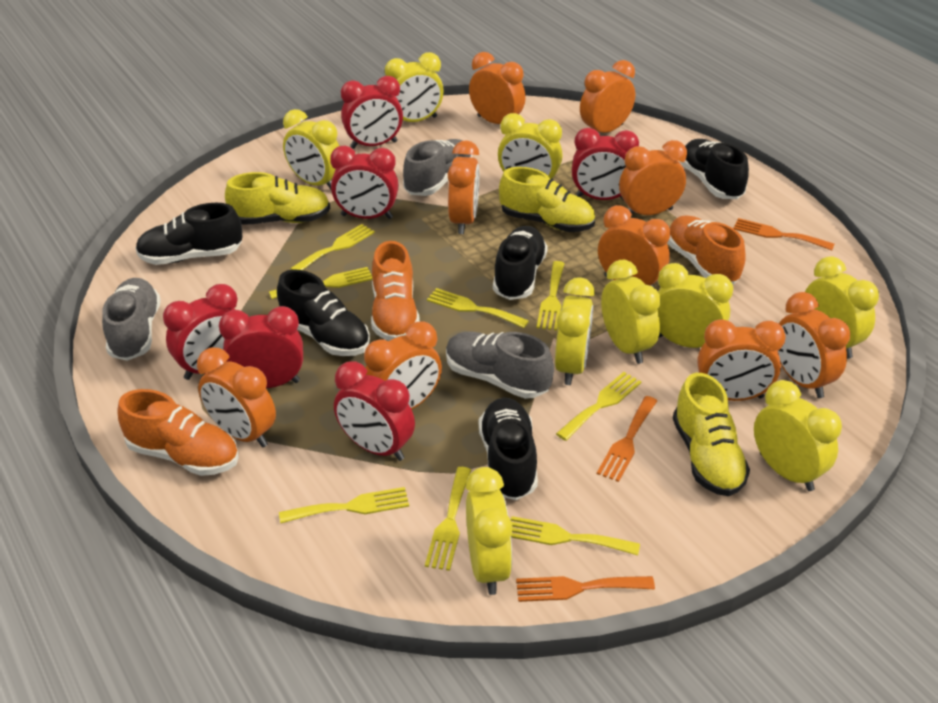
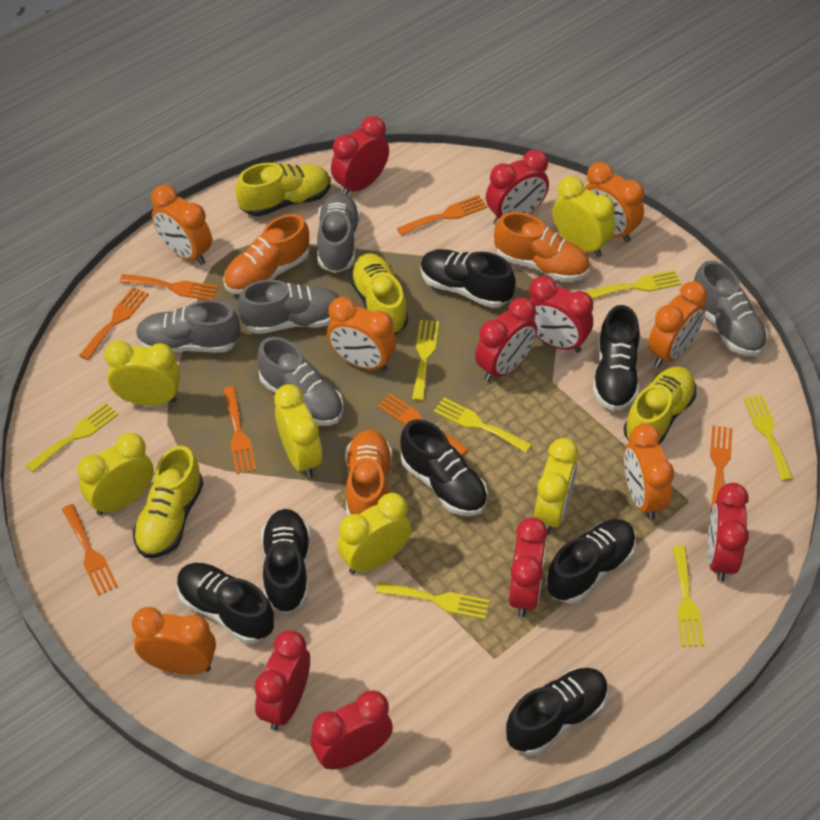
black shoe: [135,203,243,265] [277,269,370,356] [479,398,538,500] [493,226,548,300] [680,139,749,199] = 5 -> [177,563,274,643] [261,509,310,613] [400,419,488,516] [420,249,516,308] [506,668,608,755] [546,519,636,604] [593,305,640,411] = 7
grey shoe: [102,278,161,361] [403,139,473,196] [446,332,554,399] = 3 -> [136,300,240,353] [237,279,339,334] [257,337,344,426] [317,193,360,273] [694,260,768,356] = 5
orange clock: [197,348,276,448] [364,321,442,410] [448,140,479,234] [469,52,526,124] [580,60,635,133] [598,205,670,287] [619,140,687,215] [697,319,786,401] [778,292,850,398] = 9 -> [132,607,216,675] [151,185,212,265] [327,297,396,372] [584,162,644,242] [624,423,674,520] [648,281,707,367] = 6
orange fork: [516,576,655,602] [597,396,657,482] [733,218,835,251] = 3 -> [62,504,118,596] [79,287,149,360] [119,274,218,300] [223,387,257,474] [377,394,469,456] [397,195,487,236] [710,426,733,513] = 7
red clock: [163,284,238,380] [219,306,303,388] [330,146,399,219] [334,361,415,461] [341,76,403,149] [572,128,639,201] = 6 -> [254,630,310,730] [310,691,393,769] [331,116,389,195] [475,298,537,382] [486,150,549,225] [509,517,548,617] [529,276,593,353] [707,483,749,582] = 8
yellow clock: [283,109,339,190] [385,52,444,122] [466,467,512,595] [498,113,563,179] [555,277,595,385] [601,260,661,364] [658,263,733,348] [754,380,842,491] [805,256,879,359] = 9 -> [78,433,154,515] [105,340,181,406] [274,384,322,478] [337,493,411,574] [534,438,578,534] [552,176,615,257] = 6
yellow fork: [269,267,372,299] [279,487,409,523] [290,224,375,270] [425,467,471,571] [427,288,529,328] [511,516,640,556] [536,261,565,331] [556,372,641,441] = 8 -> [25,403,119,473] [376,581,489,619] [412,320,439,401] [434,397,532,453] [584,270,681,299] [673,546,704,647] [743,395,793,481] = 7
yellow shoe: [225,172,330,225] [499,167,595,232] [673,373,750,496] = 3 -> [133,446,204,558] [235,163,331,217] [349,253,408,334] [623,366,696,444] = 4

